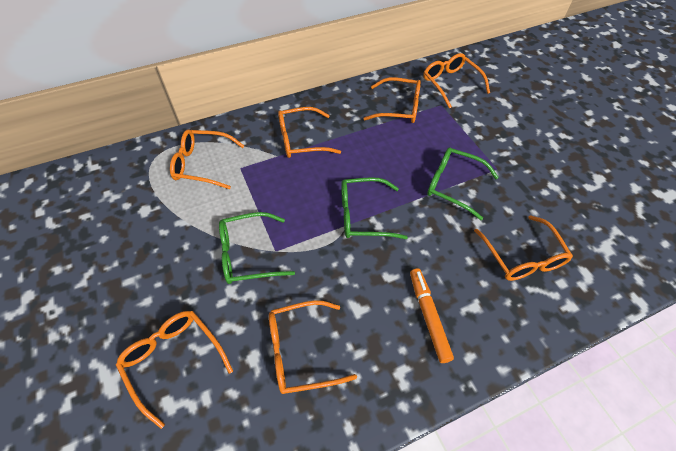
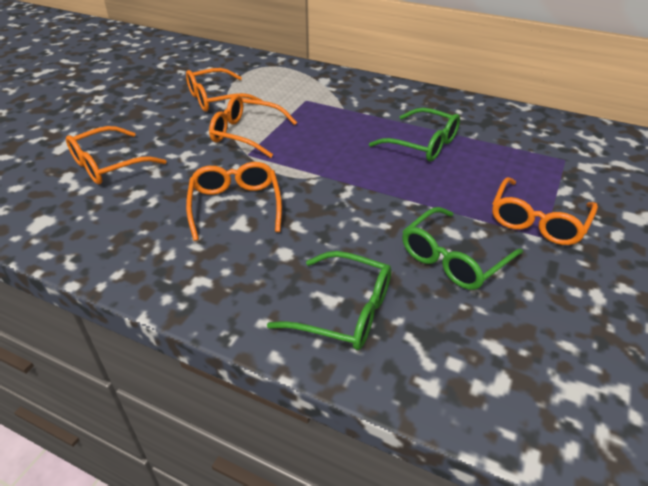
orange glasses: [116,311,233,429] [170,130,244,189] [269,300,357,394] [278,107,341,158] [363,77,421,123] [423,53,490,109] [474,215,573,281] = 7 -> [66,126,166,184] [186,68,263,112] [186,162,282,241] [209,95,297,158] [492,177,598,245] = 5
orange marker: [410,268,454,363] = 1 -> none = 0

